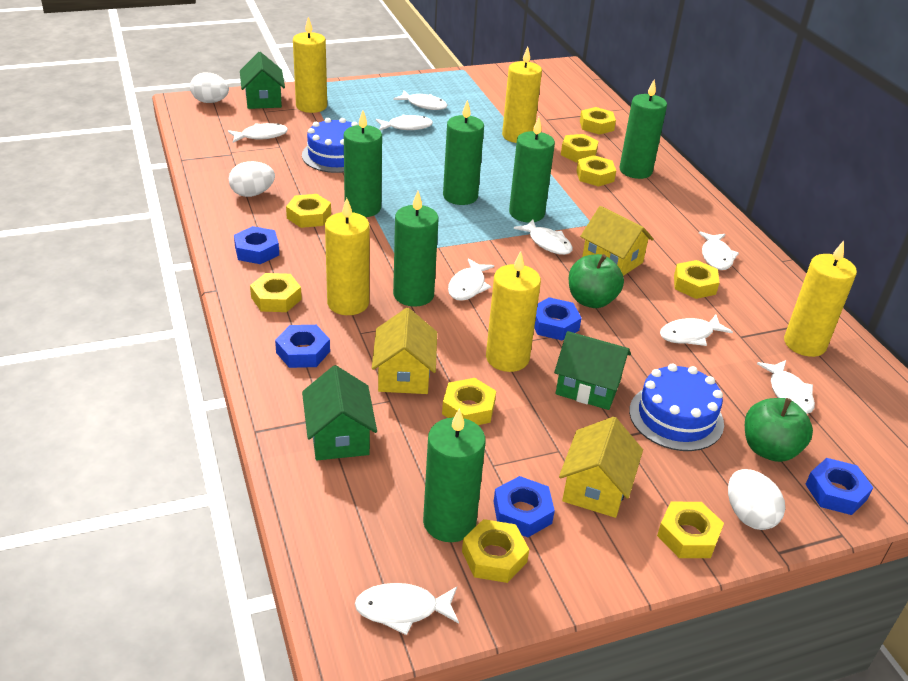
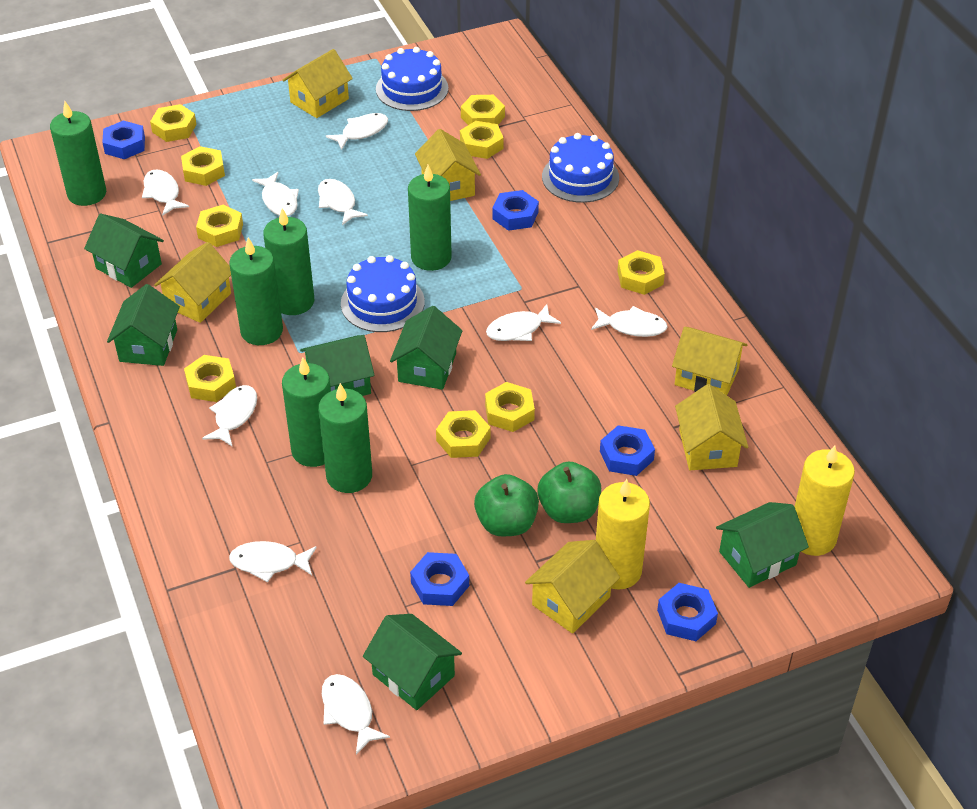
blue cake: [302,118,358,173] [629,363,724,451] = 2 -> [341,255,425,332] [376,47,448,111] [542,133,619,203] = 3
green house: [240,52,285,109] [302,365,377,460] [554,331,631,410] = 3 -> [84,214,164,288] [107,284,180,366] [300,335,375,396] [363,614,462,710] [390,306,463,390] [716,502,809,588] = 6
white egg: [190,72,229,103] [229,161,275,197] [728,469,785,530] = 3 -> none = 0
yellow candle: [293,17,327,113] [325,198,369,315] [486,251,541,372] [502,47,542,143] [784,241,857,357] = 5 -> [596,479,650,590] [795,446,855,556] = 2
yellow house: [372,308,437,394] [559,417,643,518] [580,206,654,276] = 3 -> [154,242,231,323] [283,49,353,118] [415,129,481,201] [525,540,620,634] [672,326,747,395] [675,384,748,470] = 6

